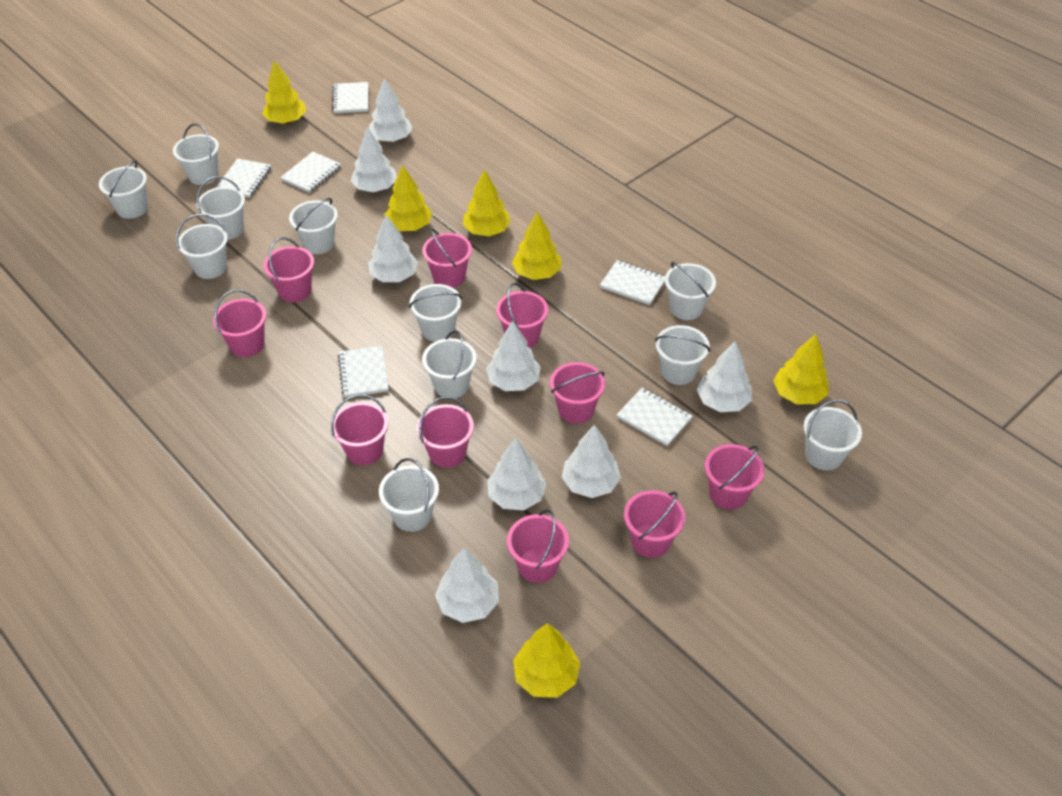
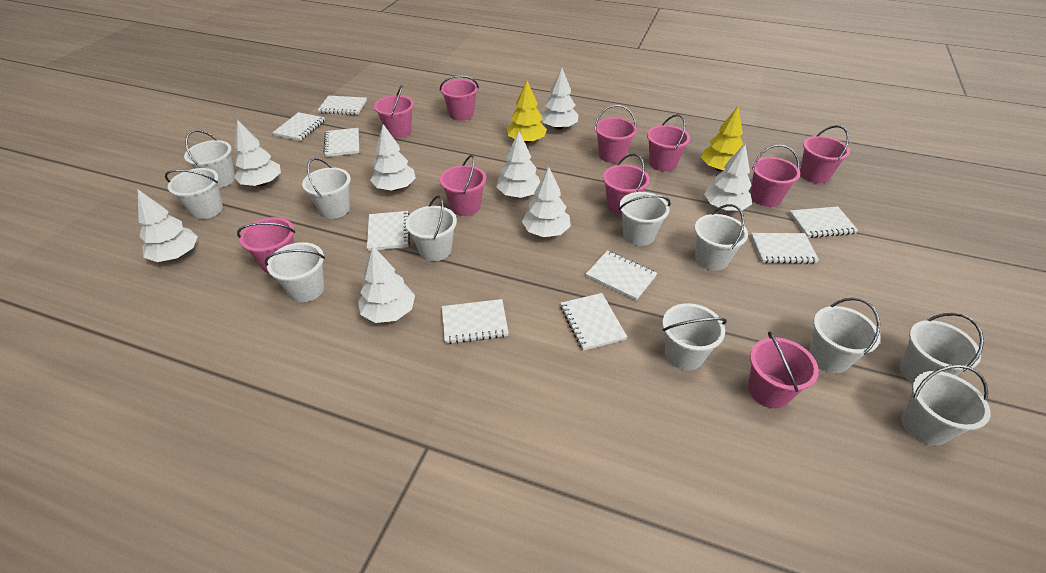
white notebook: [216,158,271,198] [280,152,341,193] [332,82,368,113] [338,346,389,398] [600,260,665,305] [617,388,693,446] = 6 -> [272,112,325,141] [318,96,367,115] [323,128,359,157] [367,211,410,251] [442,299,509,344] [560,293,627,351] [586,251,657,301] [751,233,819,264] [789,206,858,238] = 9
yellow tree: [262,60,306,124] [384,165,432,231] [463,169,511,236] [512,212,561,280] [513,623,580,698] [773,334,829,404] = 6 -> [507,81,547,144] [701,107,744,172] = 2

